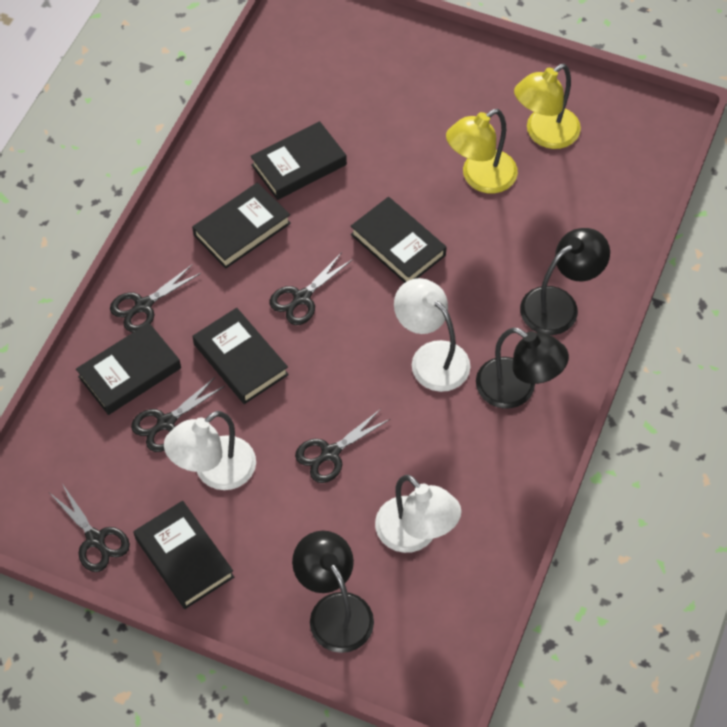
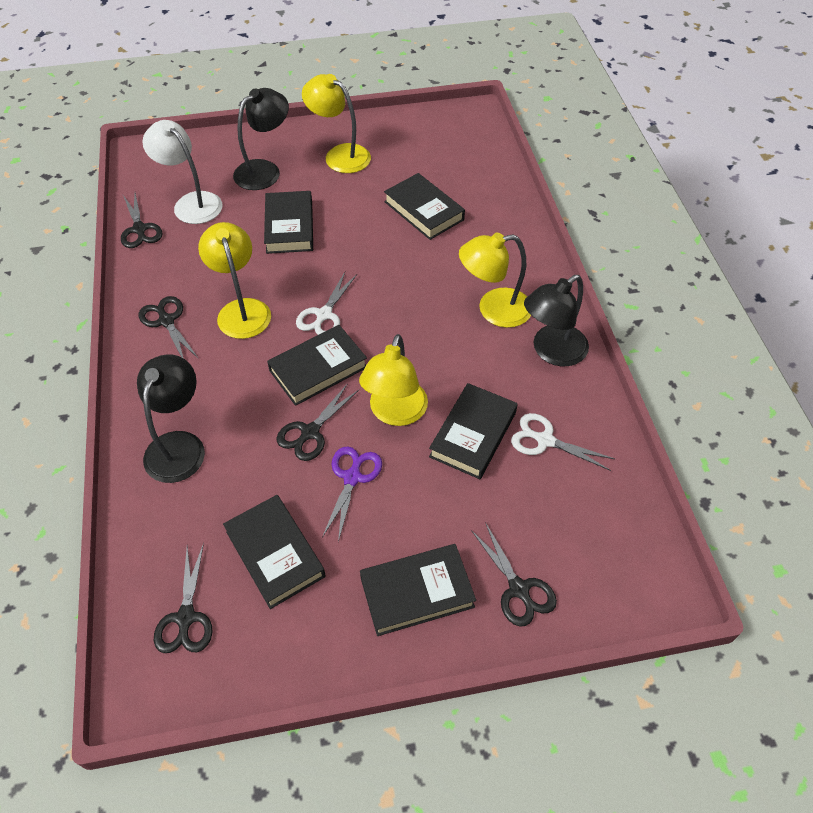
purple scissors: none = 0 -> [322,447,382,542] = 1
white lamp: [164,411,256,490] [375,475,461,553] [394,278,471,392] = 3 -> [142,120,223,224] = 1
white scissors: none = 0 -> [296,272,357,335] [511,413,615,471] = 2
yellow lamp: [446,109,518,193] [514,64,581,149] = 2 -> [198,222,271,339] [302,74,371,173] [359,334,428,426] [459,233,531,328] = 4

